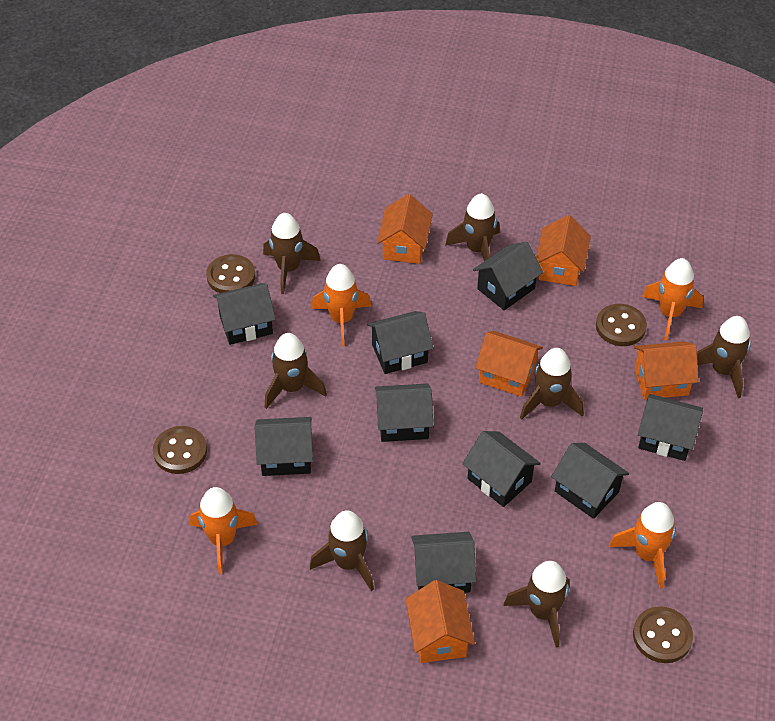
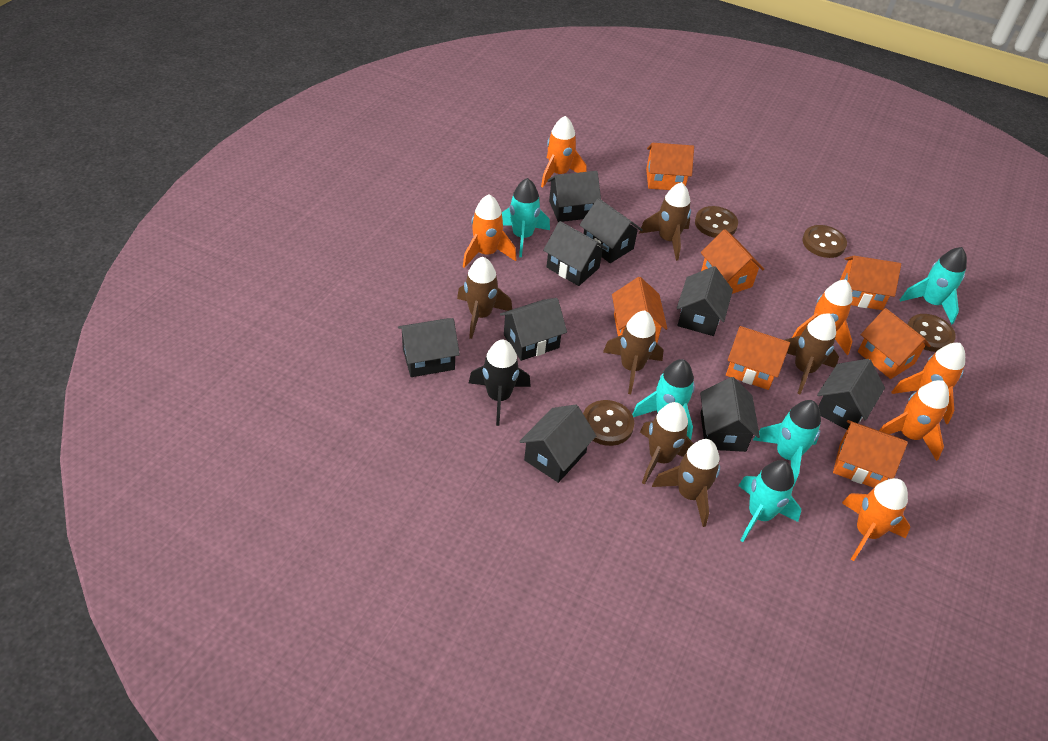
black rocket: none = 0 -> [469,339,531,426] = 1
brown rocket: [263,213,321,294] [265,333,327,409] [310,510,374,591] [445,193,500,261] [503,561,570,648] [520,348,584,420] [697,316,751,398] = 7 -> [457,257,512,339] [603,311,663,394] [639,182,691,261] [640,402,694,485] [652,439,720,527] [785,313,839,394] = 6
orange house: [377,194,433,264] [405,580,475,663] [475,331,543,397] [536,215,591,286] [634,341,698,400] = 5 -> [612,277,667,343] [646,143,694,190] [701,229,764,294] [726,326,790,390] [833,420,908,488] [840,256,901,310] [858,308,931,379] = 7
orange rocket: [190,487,258,574] [311,264,372,346] [609,502,676,588] [642,258,703,340] = 4 -> [463,194,517,268] [541,116,587,187] [792,280,853,355] [842,478,910,561] [879,380,949,461] [891,343,965,424] = 6
turquoise rocket: none = 0 -> [502,178,550,257] [632,359,695,440] [738,460,801,542] [753,400,821,486] [900,247,967,325] = 5

